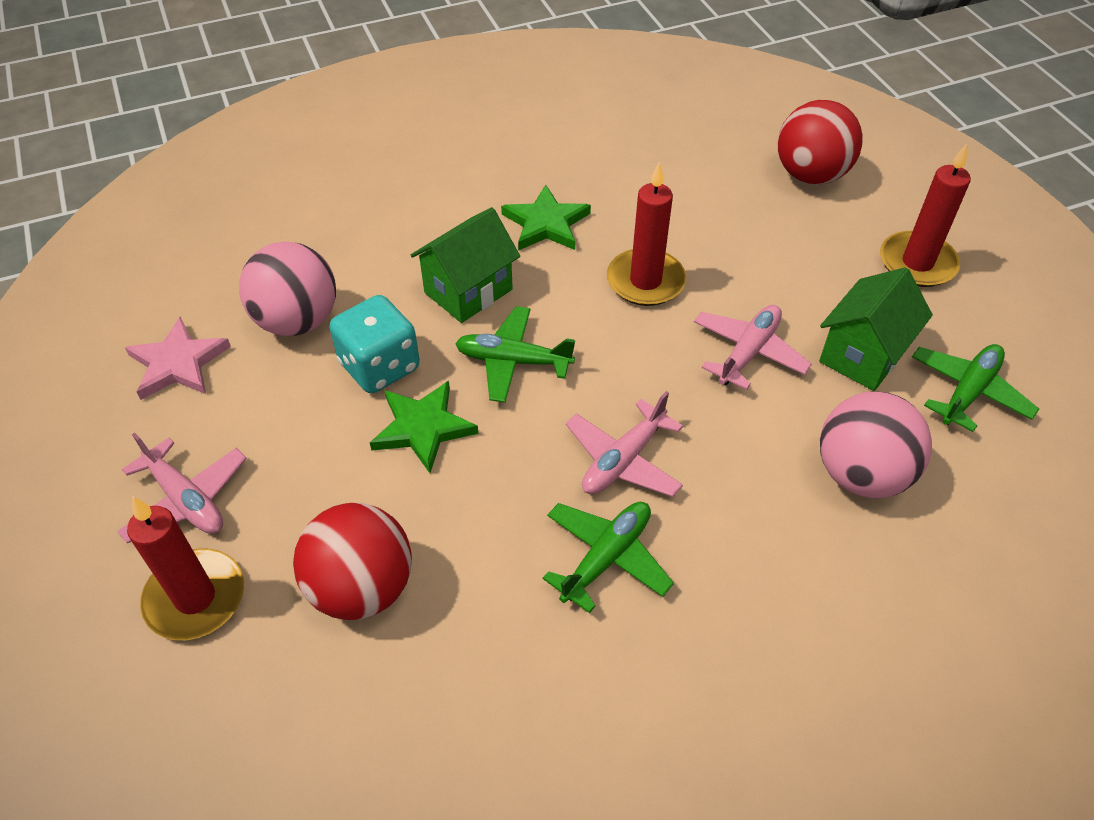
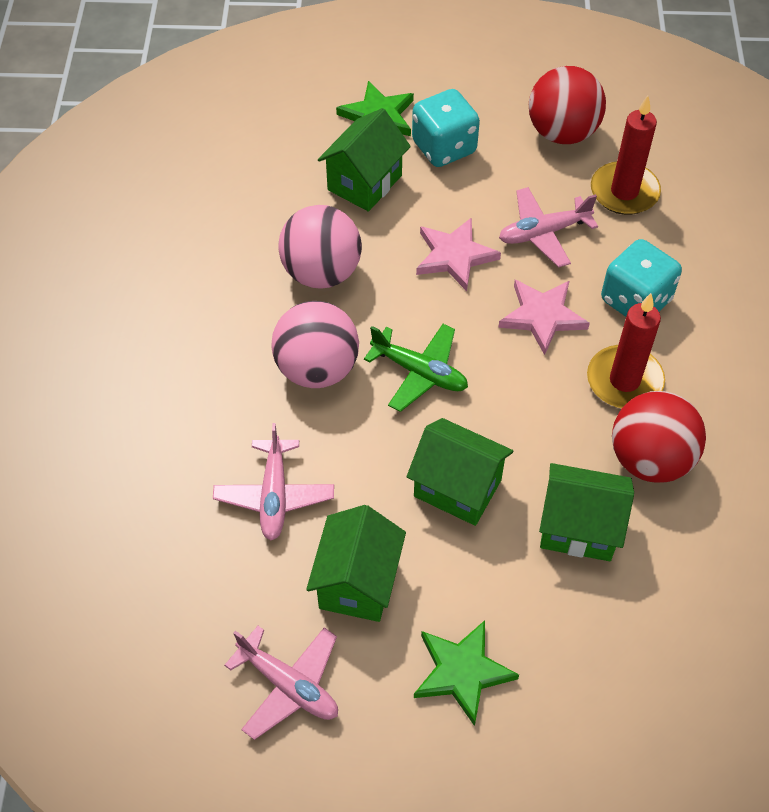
green house: [411,207,520,323] [819,267,933,391] = 2 -> [306,505,406,622] [318,108,411,212] [407,418,513,526] [539,463,634,561] = 4
green plane: [455,306,575,403] [543,502,674,613] [912,344,1039,432] = 3 -> [364,324,468,412] = 1
pink star: [125,316,231,400] = 1 -> [416,217,501,291] [498,280,590,355] = 2
red candle: [127,496,244,640] [607,163,686,306] [880,144,971,287] = 3 -> [587,293,665,408] [591,95,661,215] = 2
turquoise dice: [329,295,420,393] = 1 -> [412,89,480,167] [601,239,682,317] = 2

